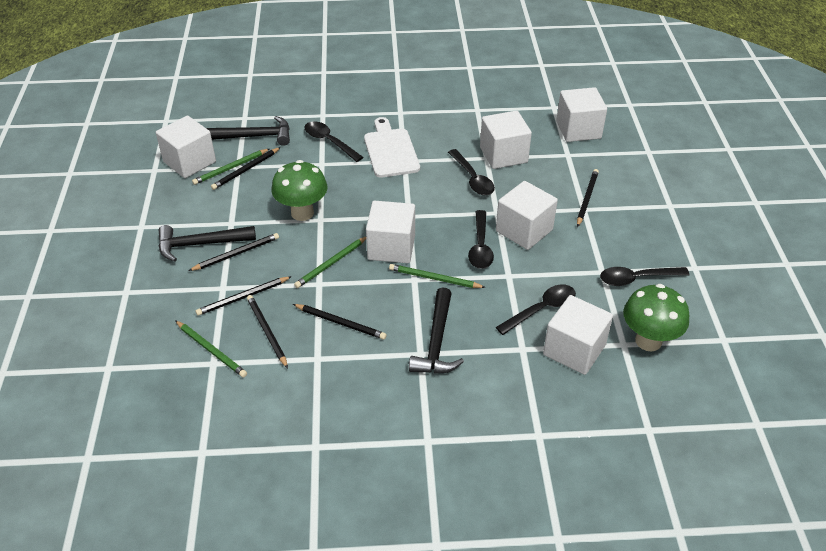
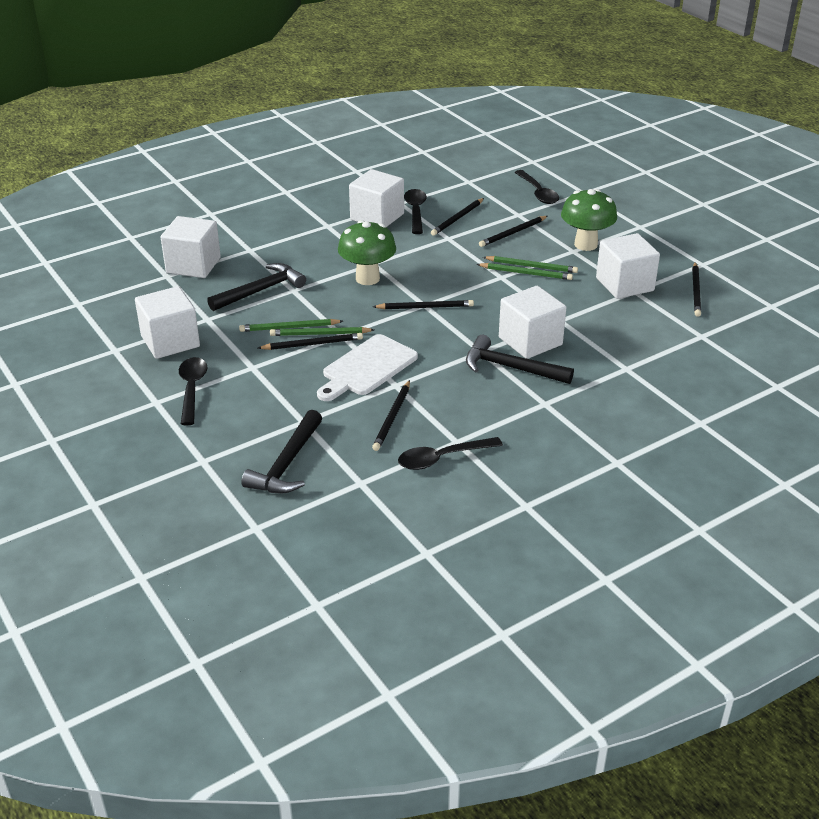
black spoon: [304,121,363,162] [448,149,495,195] [468,210,494,269] [496,285,576,335] [600,267,689,286] = 5 -> [179,357,208,425] [398,437,503,470] [404,189,427,234] [514,170,559,204] = 4
white cube: [156,115,216,178] [366,201,415,263] [480,111,532,169] [496,181,558,250] [543,295,613,375] [556,87,607,142] = 6 -> [135,286,200,359] [161,216,221,278] [349,169,404,227] [499,286,566,359] [596,233,660,299] = 5

